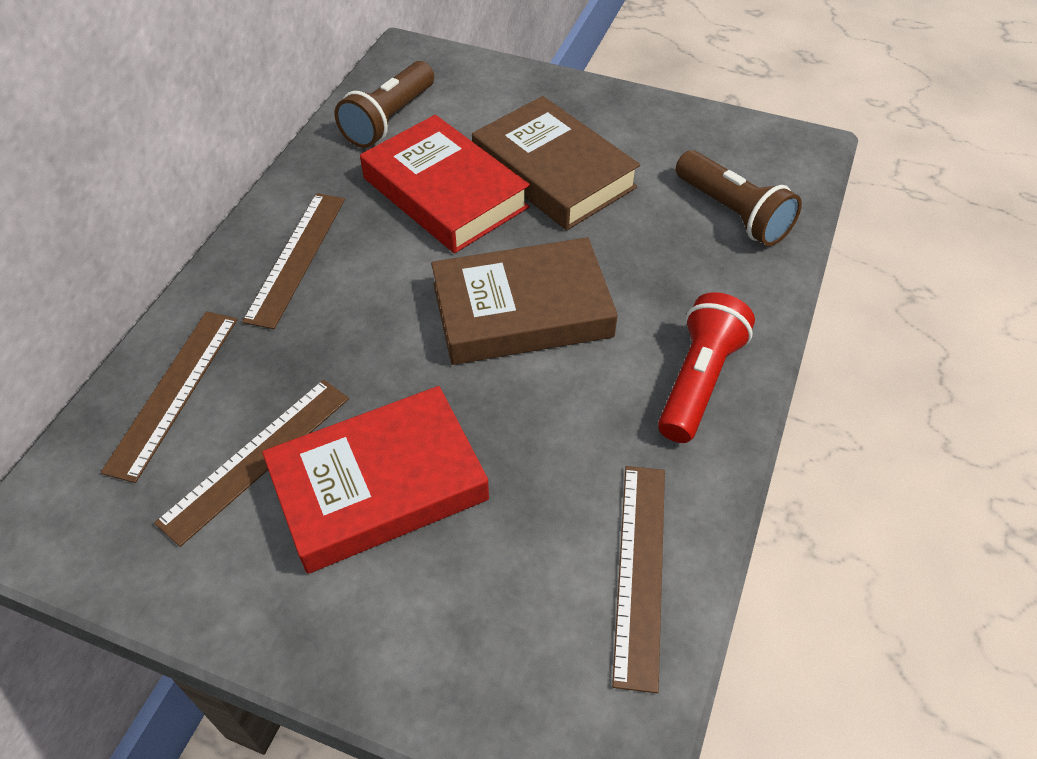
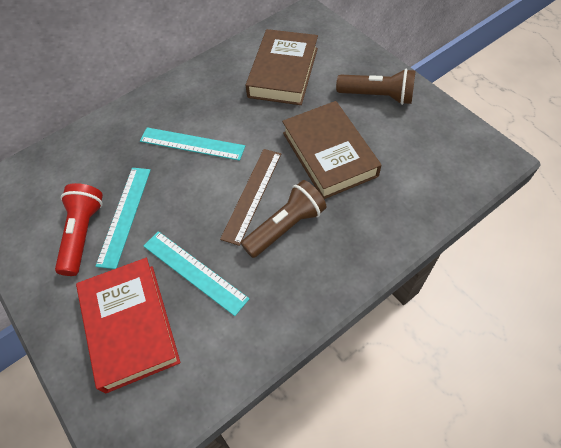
brown ruler: [100,311,238,483] [154,379,349,547] [242,193,345,329] [612,466,665,693] = 4 -> [220,149,281,246] = 1
red book: [262,386,489,574] [360,115,530,253] = 2 -> [76,258,180,393] = 1
turquoise ruler: none = 0 -> [95,168,151,269] [140,127,245,161] [144,231,250,316] = 3

